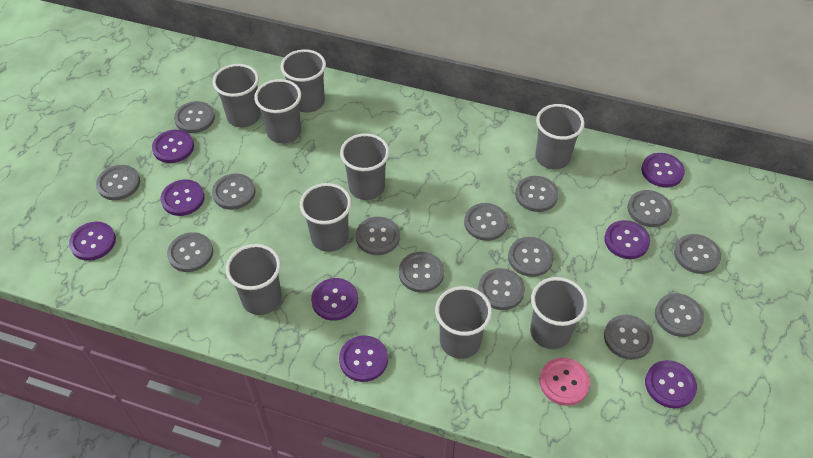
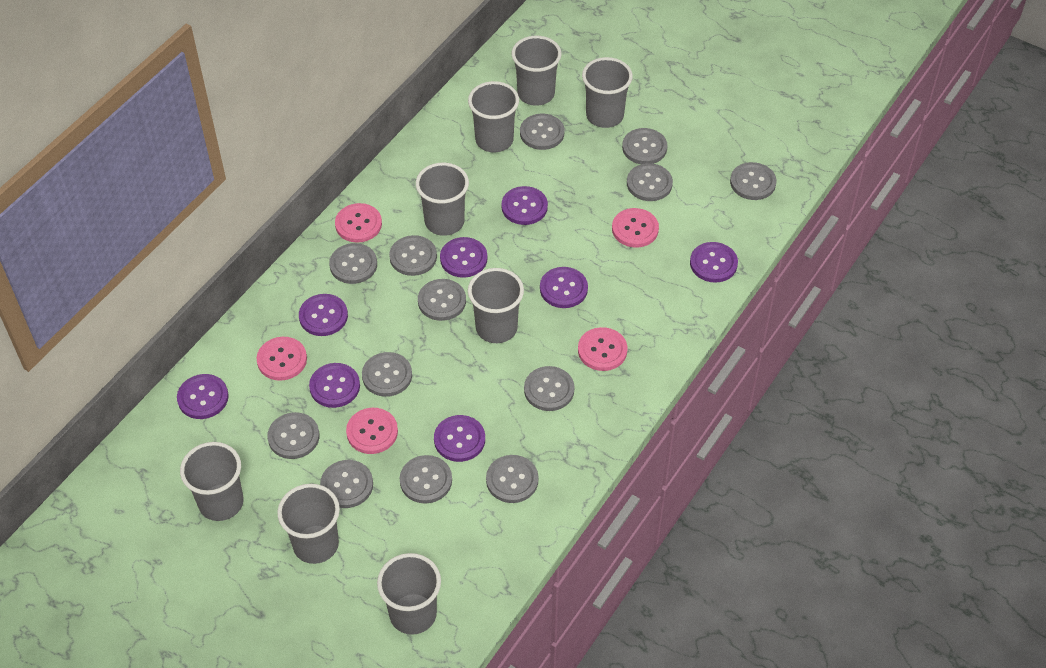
grey button: [96,165,140,200] [167,232,213,272] [174,101,215,133] [212,173,255,210] [356,217,400,255] [399,252,444,293] [464,203,508,241] [478,268,525,310] [508,237,554,277] [515,176,558,212] [604,315,654,360] [627,190,672,227] [655,293,704,337] [674,234,721,274] = 14 -> [267,412,319,459] [320,460,373,508] [329,243,377,284] [362,352,412,397] [389,235,437,276] [400,455,452,504] [418,279,466,321] [486,455,538,503] [520,114,564,150] [524,366,574,411] [622,128,667,164] [627,163,673,201] [730,162,777,200] = 13
grey cup: [212,64,261,127] [226,244,282,315] [254,79,301,144] [281,49,326,113] [300,183,352,252] [340,133,389,200] [435,286,492,359] [530,277,588,349] [535,104,585,169] = 9 -> [180,442,244,521] [277,484,340,564] [377,553,441,635] [416,163,469,236] [468,81,519,152] [468,268,524,343] [512,36,561,106] [582,57,633,128] = 8
pink button: [539,358,590,406] = 1 -> [257,337,307,381] [335,203,382,243] [346,408,398,454] [578,327,627,371] [612,208,659,247] = 5

